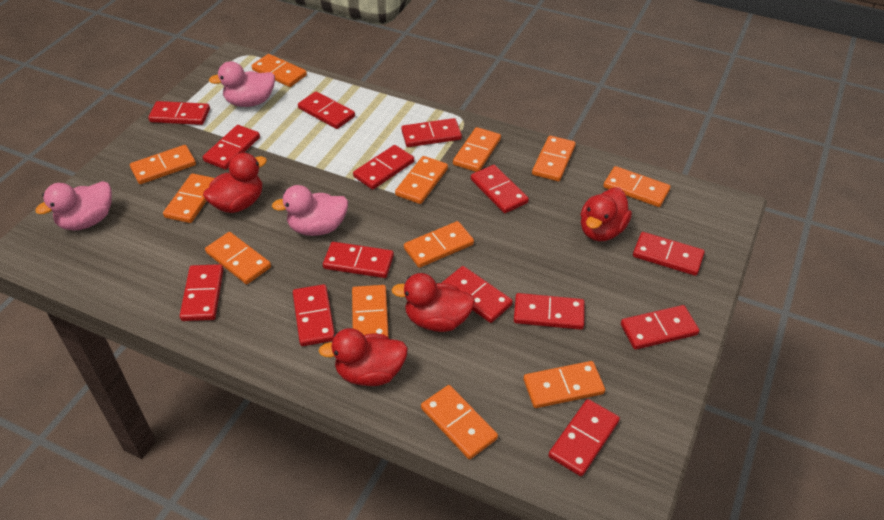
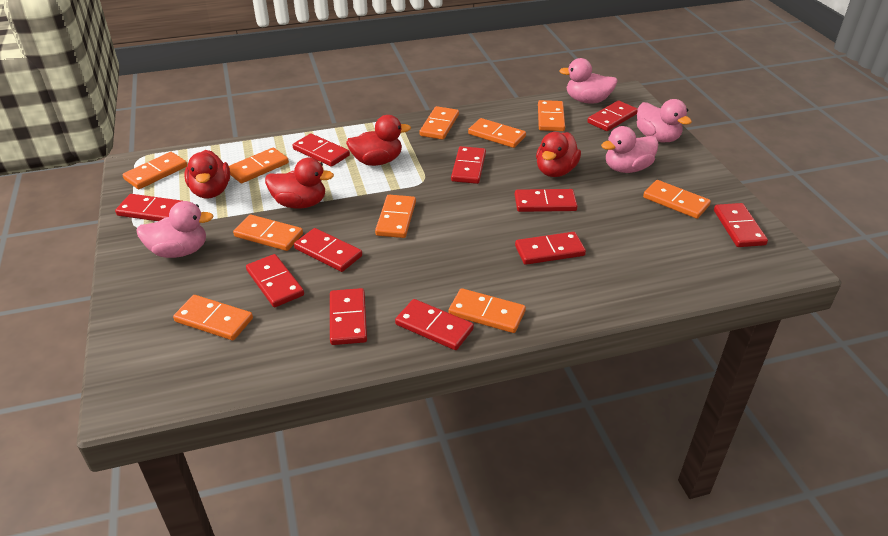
orange domino: [130,145,196,184] [163,174,215,223] [205,232,271,284] [252,54,307,87] [352,285,389,338] [395,156,448,204] [404,221,474,268] [421,385,498,459] [453,127,501,172] [524,361,605,408] [532,136,576,181] [603,166,670,207] = 12 -> [123,152,187,189] [173,295,253,340] [229,148,289,183] [233,215,303,251] [375,195,416,238] [419,106,459,140] [448,288,526,333] [468,118,526,148] [538,100,565,131] [643,180,711,219] = 10
pink duck: [35,181,112,231] [209,61,275,107] [272,185,348,236] = 3 -> [136,201,214,258] [559,58,618,104] [601,126,658,173] [637,99,692,142] = 4
red domino: [148,101,210,125] [180,264,224,321] [203,125,260,170] [293,284,335,346] [298,91,355,129] [323,242,394,278] [353,145,414,190] [401,118,462,147] [442,266,513,323] [471,165,529,213] [514,293,585,330] [549,399,620,476] [621,305,699,350] [633,232,705,276] = 14 -> [115,194,182,221] [246,254,304,307] [293,134,350,167] [294,228,362,272] [330,288,367,345] [395,299,474,350] [451,146,486,184] [515,189,577,212] [515,232,586,265] [587,101,638,131] [714,203,768,247] = 11

